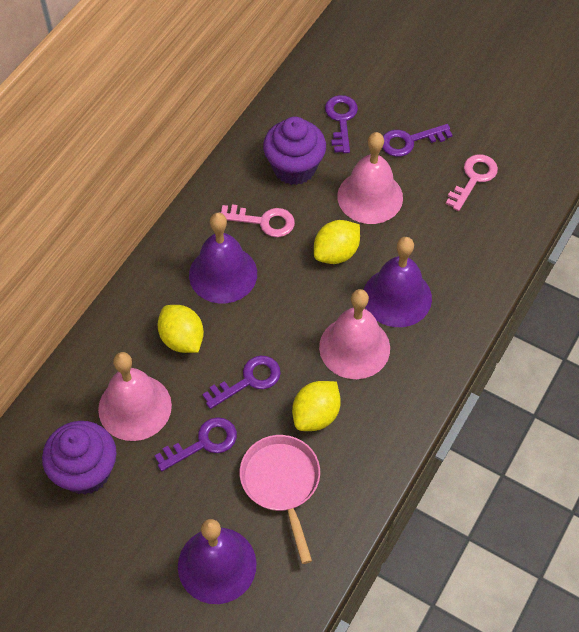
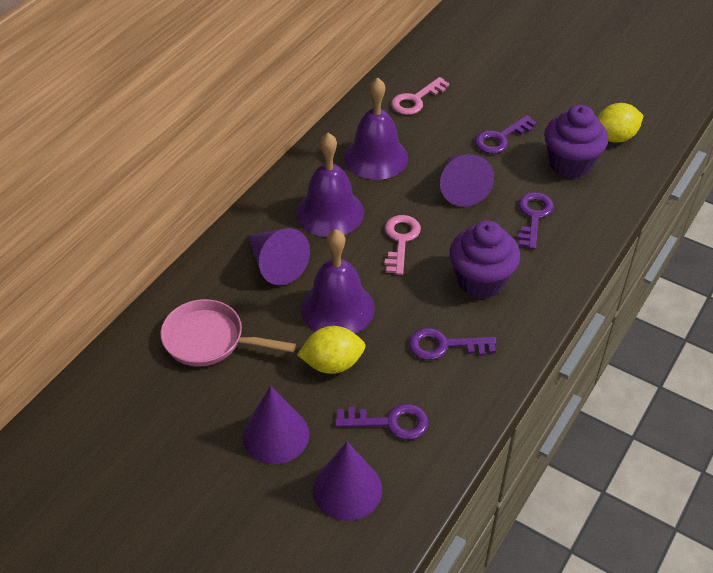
pink bell: [98,352,172,441] [319,289,390,379] [337,132,403,224] = 3 -> none = 0
purple cone: none = 0 -> [243,386,309,464] [247,228,310,285] [313,442,382,521] [440,154,494,207] = 4
yellow lemon: [157,305,204,353] [292,381,341,431] [314,220,360,264] = 3 -> [297,326,366,374] [597,103,644,143] = 2

